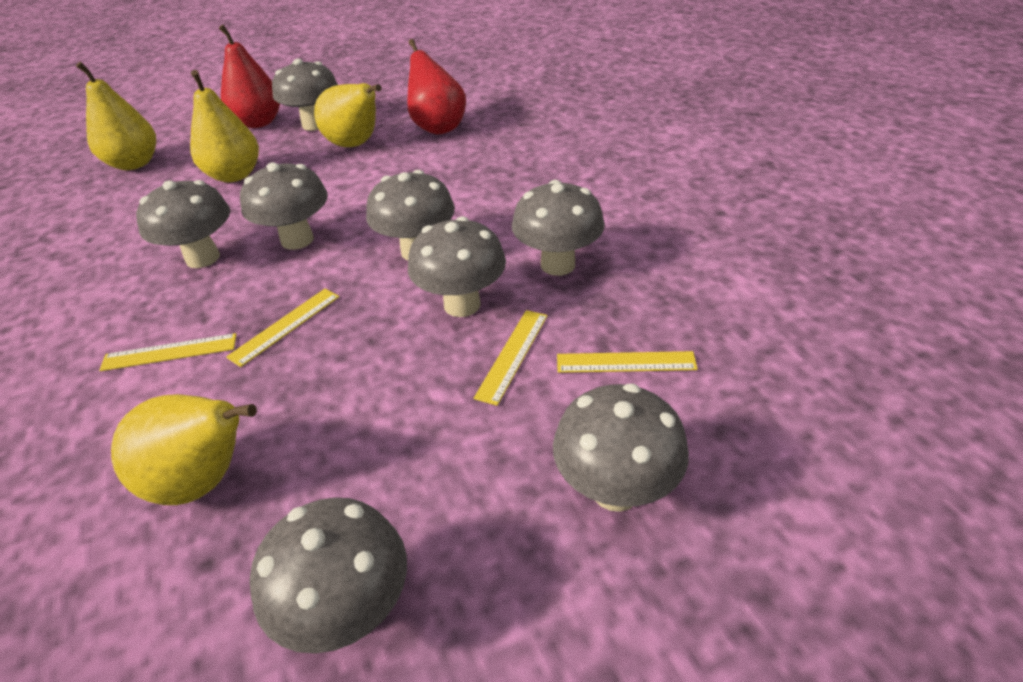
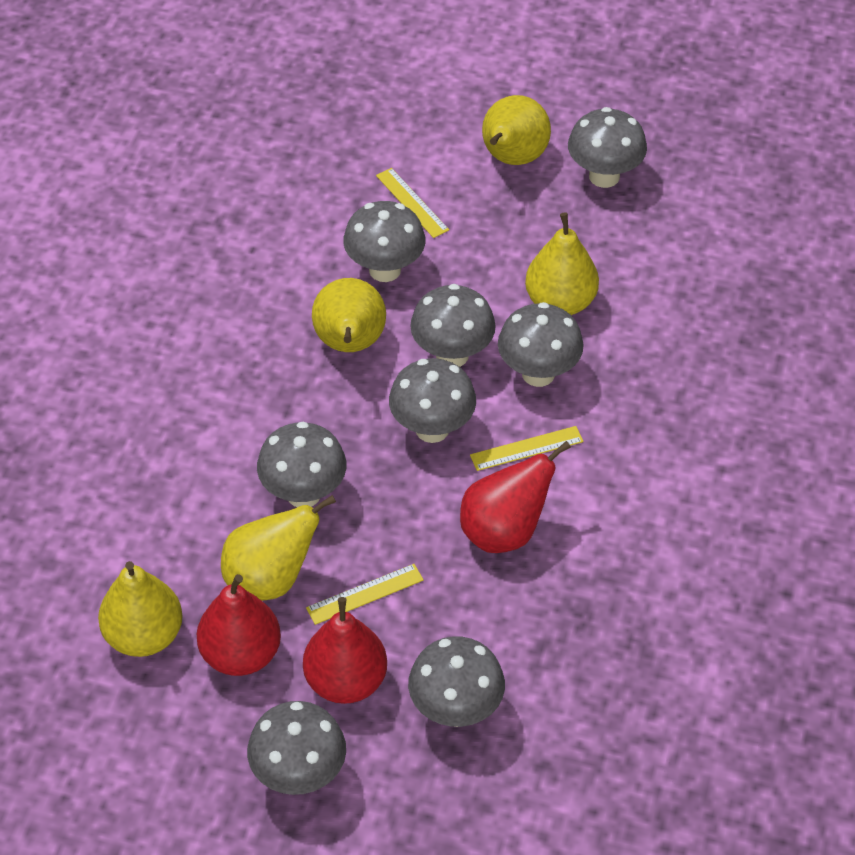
red pear: [219,25,280,128] [407,39,466,134] = 2 -> [197,574,281,676] [303,597,387,704] [460,441,571,553] = 3
yellow pear: [76,62,156,170] [111,394,257,505] [190,70,259,182] [314,83,381,147] = 4 -> [98,561,183,657] [221,495,336,601] [312,278,386,352] [482,95,551,165] [525,212,599,315] = 5
yellow ruler: [99,333,237,371] [226,289,339,367] [474,310,548,406] [557,351,698,373] = 4 -> [306,564,424,625] [376,168,449,238] [470,426,584,471] = 3

